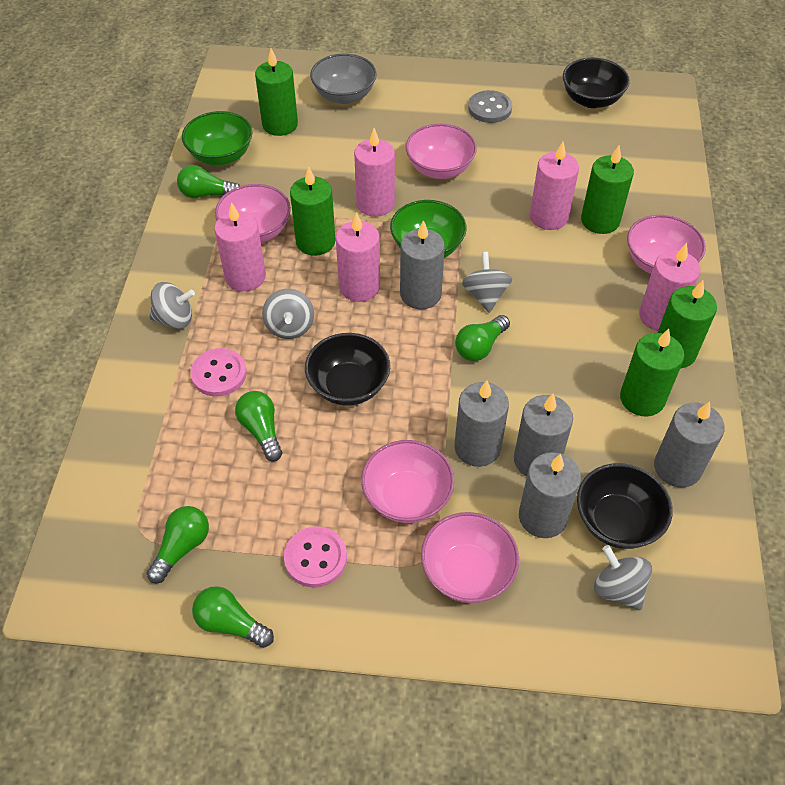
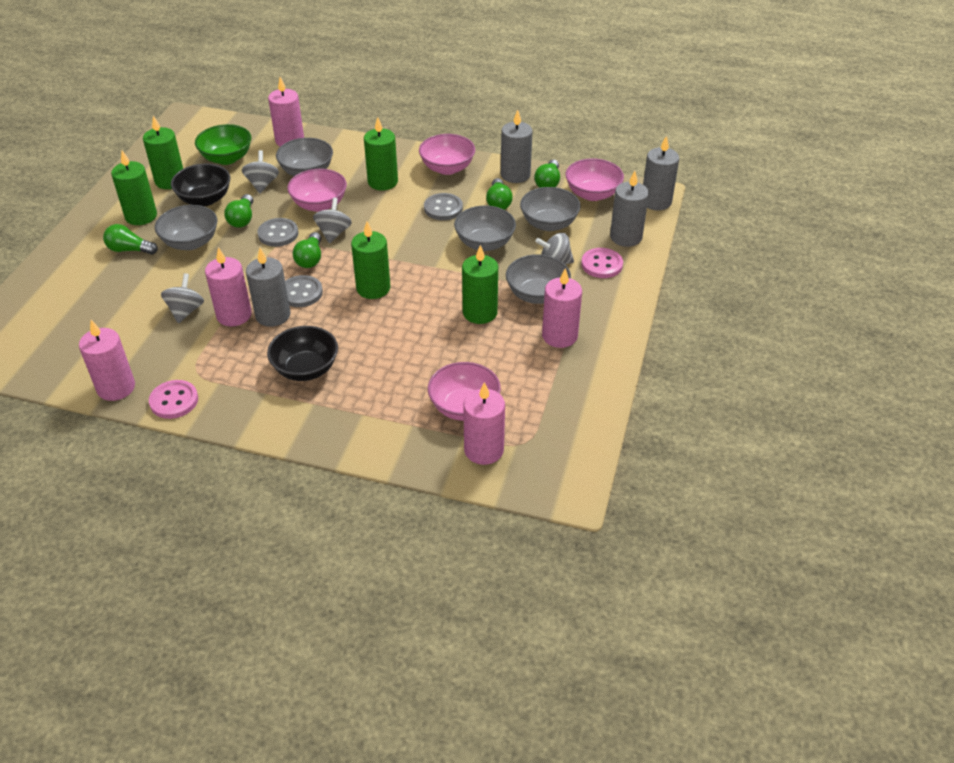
black bowl: [305,333,390,406] [563,57,630,108] [577,463,673,549] = 3 -> [171,164,230,206] [267,326,338,381] = 2
green bowl: [182,111,252,165] [390,200,467,258] = 2 -> [195,124,251,165] = 1
grey bowl: [310,53,377,104] = 1 -> [155,205,217,250] [276,138,333,176] [454,205,516,251] [506,255,571,304] [520,187,581,231] = 5
grey button: [468,90,512,123] = 1 -> [257,218,298,247] [285,275,323,307] [424,193,463,220] = 3
grey candle: [400,220,445,309] [454,380,509,467] [514,394,573,477] [519,452,581,538] [654,401,725,488] = 5 -> [246,248,291,327] [501,110,533,183] [610,171,649,247] [643,135,679,210] = 4
pink bowl: [215,184,291,243] [361,440,454,523] [406,124,477,179] [421,512,519,603] [627,215,706,274] = 5 -> [287,169,347,212] [419,134,475,175] [428,362,501,421] [565,158,624,201] = 4

